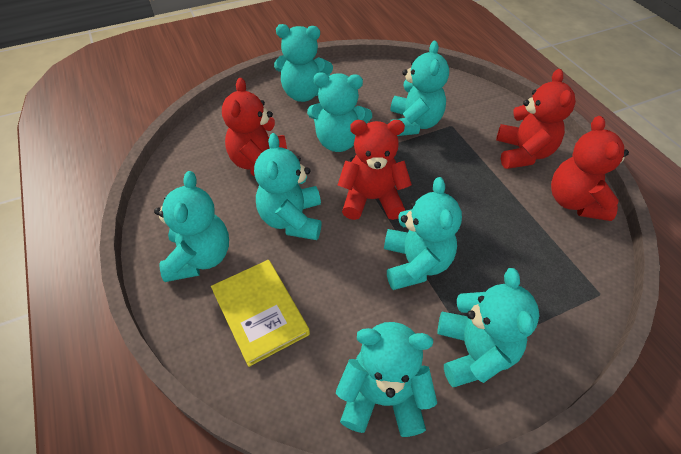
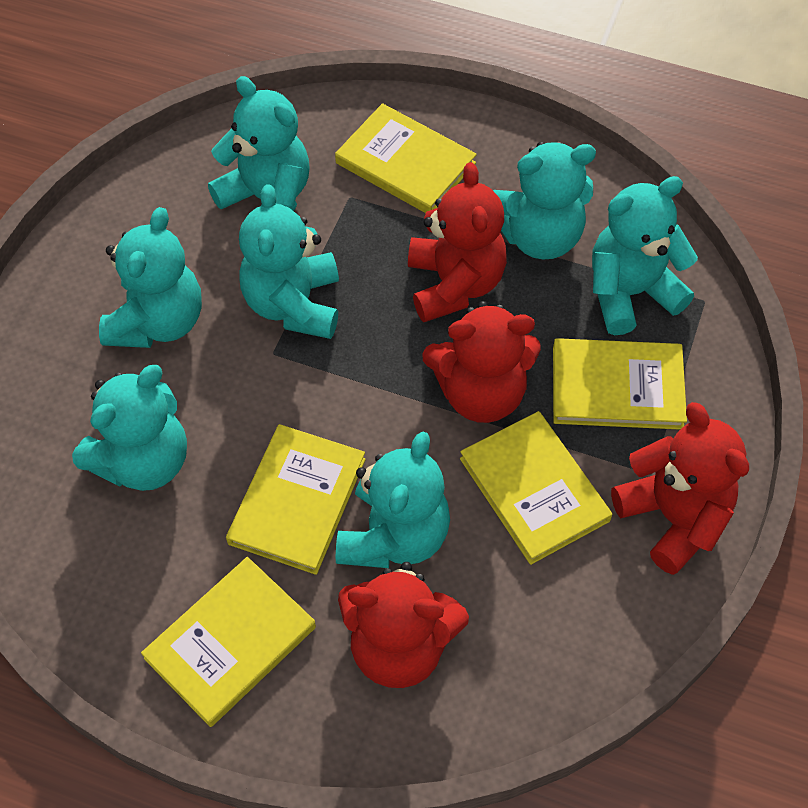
turquoise teddy bear: [154,171,229,282] [254,133,322,240] [274,24,333,102] [307,72,372,152] [336,322,437,437] [384,177,462,290] [390,41,449,136] [438,268,540,387] = 8 -> [72,365,187,491] [99,207,202,348] [208,76,309,211] [239,184,339,339] [336,431,450,568] [493,142,596,259] [592,176,698,335] = 7
yellow book: [211,260,310,367] = 1 -> [141,557,316,727] [226,424,365,575] [335,103,477,213] [460,411,612,565] [553,338,687,430] = 5

